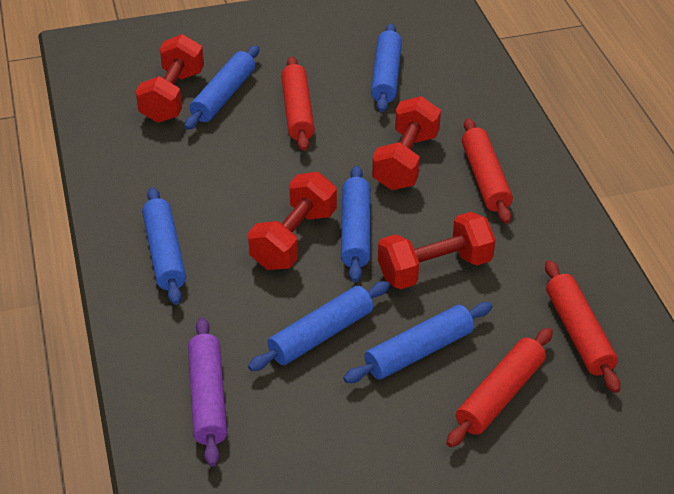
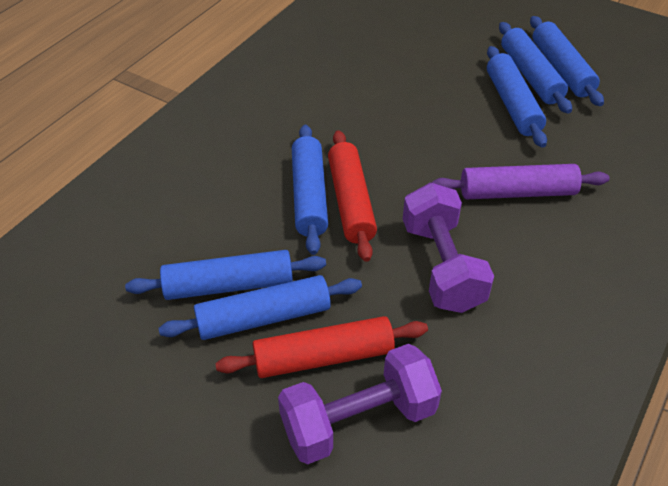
purple dumbbell: none = 0 -> [278,344,442,464] [403,183,494,313] = 2
red dumbbell: [136,34,204,123] [248,172,337,270] [372,96,441,190] [378,212,496,289] = 4 -> none = 0
red rolling pin: [281,56,315,151] [446,328,553,447] [462,118,513,224] [545,260,621,393] = 4 -> [215,316,428,378] [328,130,377,262] = 2

